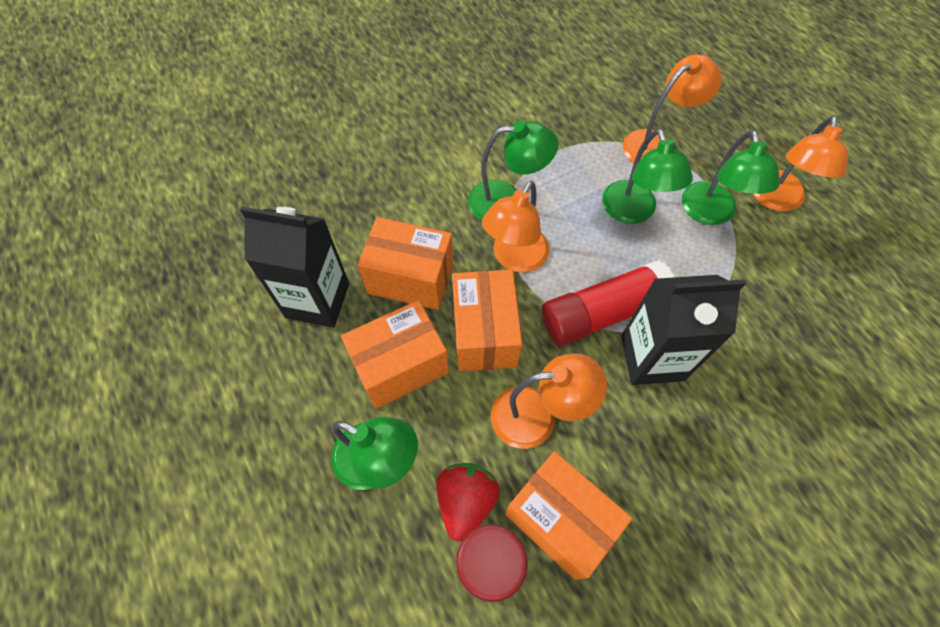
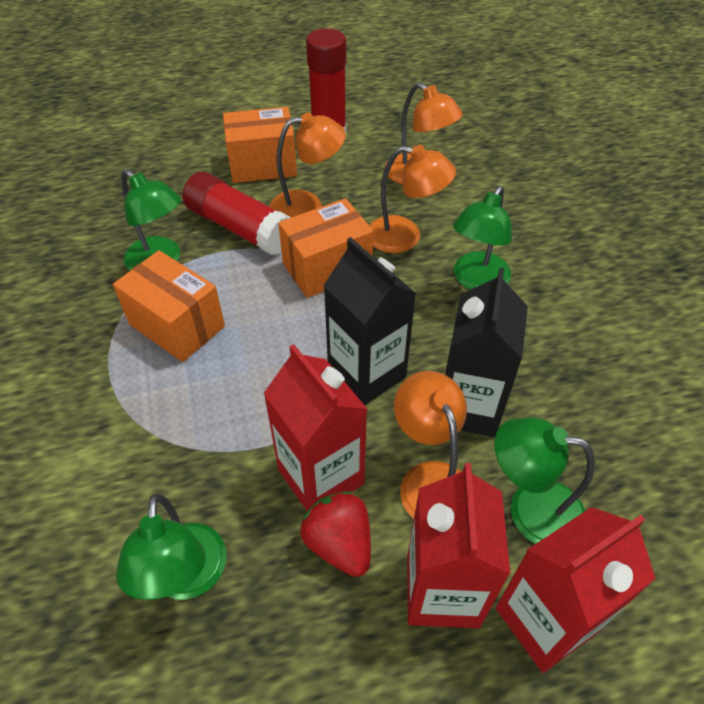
orange box: [341,300,449,409] [358,217,453,310] [452,269,522,372] [505,451,632,580] = 4 -> [113,250,225,362] [223,107,297,183] [278,198,373,298] = 3
red carton: none = 0 -> [263,344,367,512] [407,463,510,628] [496,507,656,673] = 3

